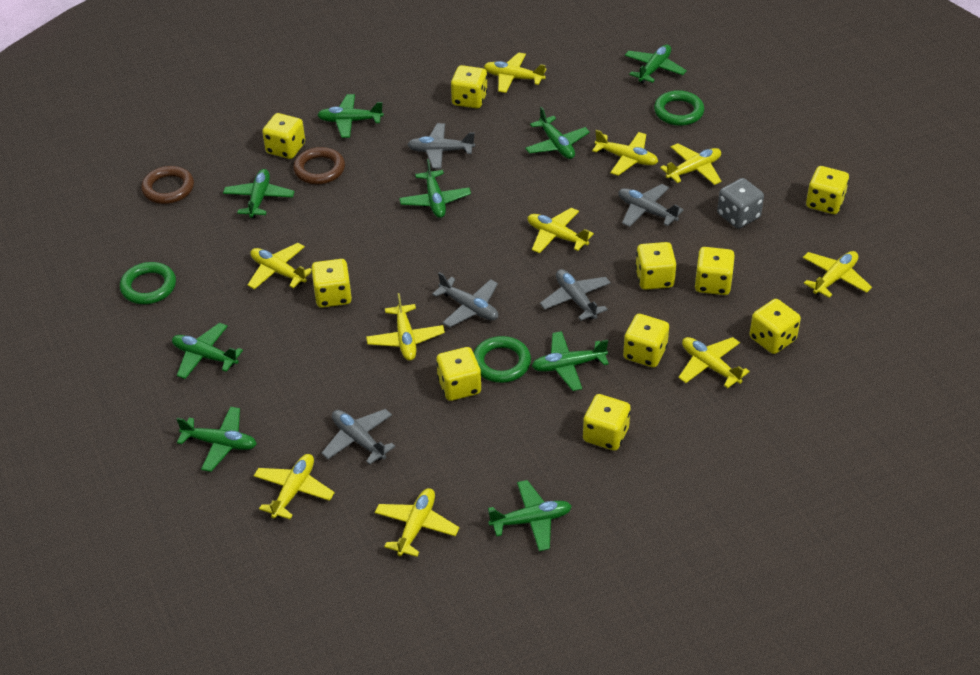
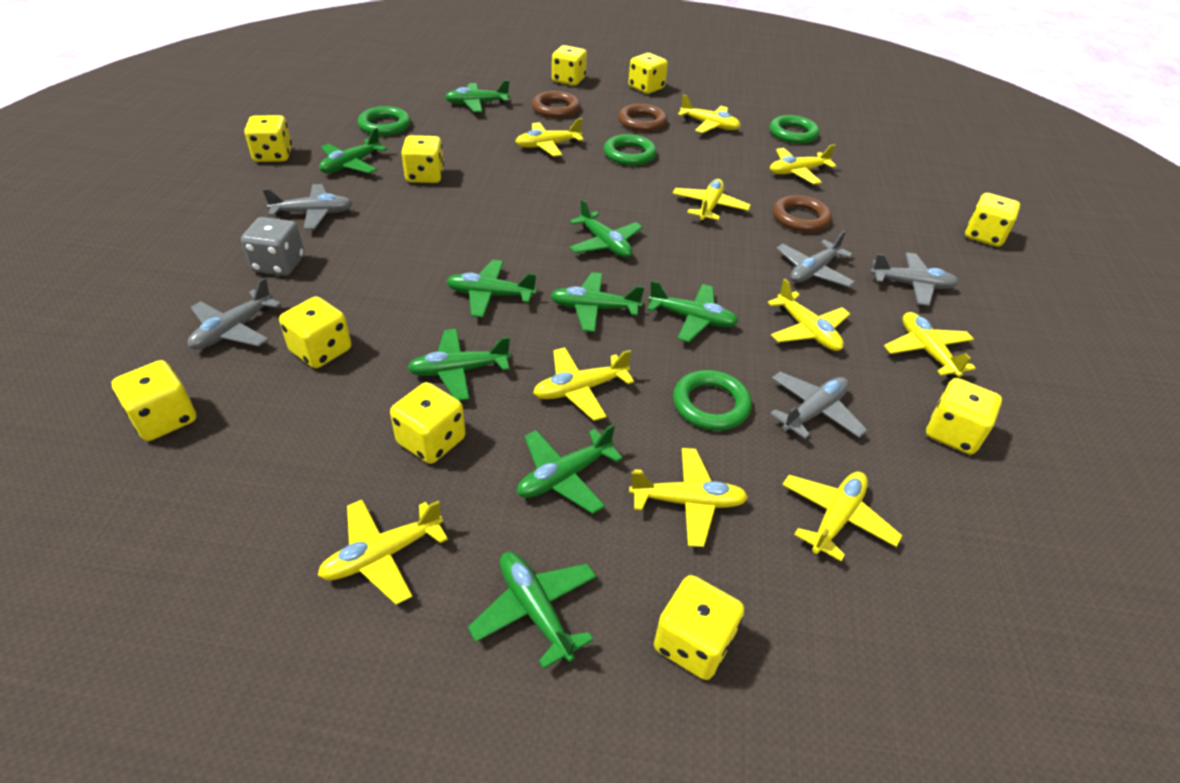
brown ring: [141,166,194,204] [293,147,345,185] = 2 -> [532,91,580,118] [618,104,667,132] [773,195,832,232] = 3
green ring: [120,262,176,304] [474,336,531,383] [654,90,704,126] = 3 -> [358,106,411,136] [604,134,656,166] [673,370,752,431] [770,115,819,144] = 4

